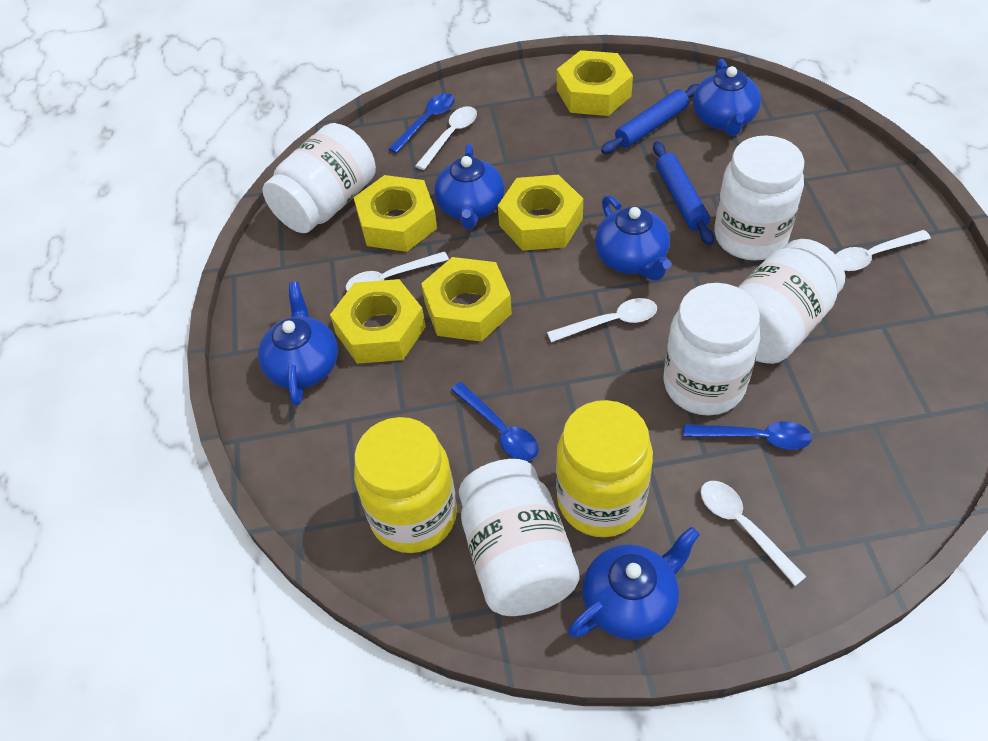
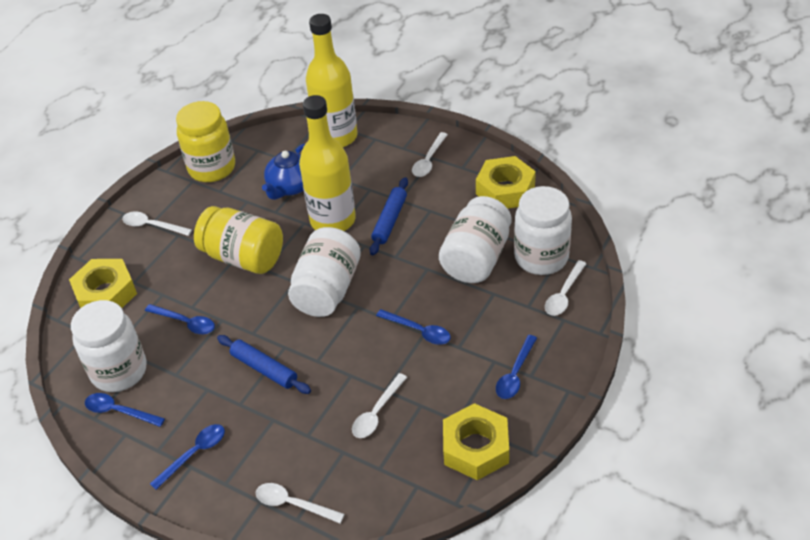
blue spoon: [388,93,455,153] [451,382,539,461] [683,421,812,450] = 3 -> [85,393,165,427] [145,304,215,334] [150,424,225,490] [376,309,451,345] [496,335,537,399] = 5
blue teapot: [258,282,338,406] [434,144,505,229] [568,526,700,640] [595,195,671,280] [693,59,761,136] = 5 -> [262,143,305,200] = 1
white jar: [262,123,376,233] [459,459,579,616] [664,283,760,416] [714,136,804,261] [738,239,845,364] = 5 -> [71,300,147,392] [288,227,361,317] [439,196,512,283] [514,186,572,275] = 4
yellow bottle: none = 0 -> [299,95,356,231] [306,14,357,147] = 2
yellow nut: [330,279,426,364] [354,175,437,252] [421,257,512,342] [498,175,583,251] [557,50,633,116] = 5 -> [69,259,137,308] [443,403,509,480] [476,156,536,209] = 3

